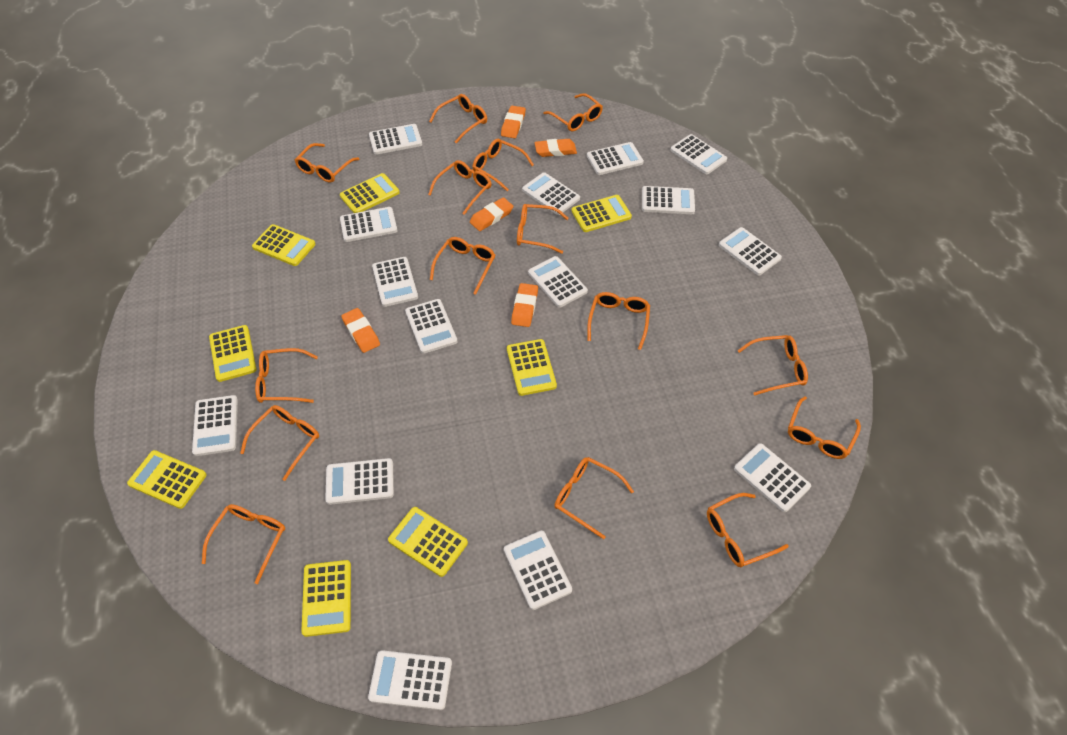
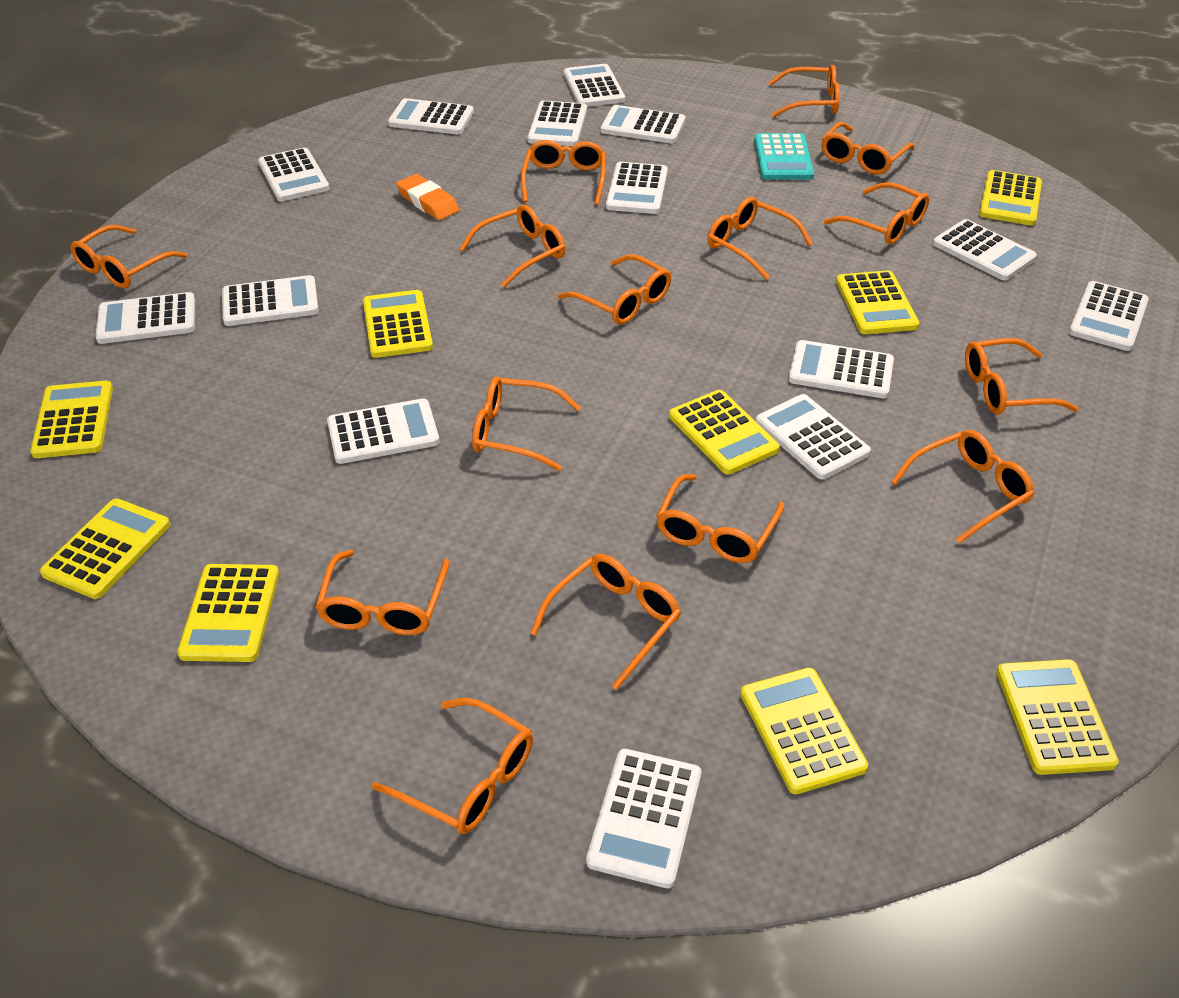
orange eraser: [341,308,380,353] [470,197,513,231] [501,106,526,138] [511,283,538,327] [534,139,577,157] = 5 -> [396,174,459,220] = 1
turquoise calculator: none = 0 -> [754,133,814,180] = 1
white calculator: [192,395,238,456] [325,458,394,505] [340,207,397,242] [368,650,452,710] [369,124,422,155] [372,257,418,307] [405,299,458,354] [504,531,572,610] [522,172,580,215] [528,256,588,308] [587,142,644,175] [642,186,695,214] [671,134,727,174] [719,227,782,275] [734,443,811,512] = 15 -> [95,292,195,344] [222,275,319,326] [258,147,329,201] [327,398,440,464] [388,98,474,134] [528,101,587,146] [564,64,625,107] [586,749,701,888] [601,105,685,143] [606,162,668,214] [755,394,871,479] [789,340,894,398] [933,219,1037,281] [1069,281,1149,351] = 14
yellow calculator: [127,450,207,509] [209,325,257,382] [252,224,316,266] [301,560,351,637] [340,173,400,213] [388,507,468,577] [507,339,557,396] [572,195,632,232] = 8 -> [30,381,113,458] [40,498,170,599] [177,564,279,662] [363,290,433,358] [669,390,780,474] [741,668,868,794] [836,270,919,334] [979,170,1042,226] [997,659,1119,775] = 9

